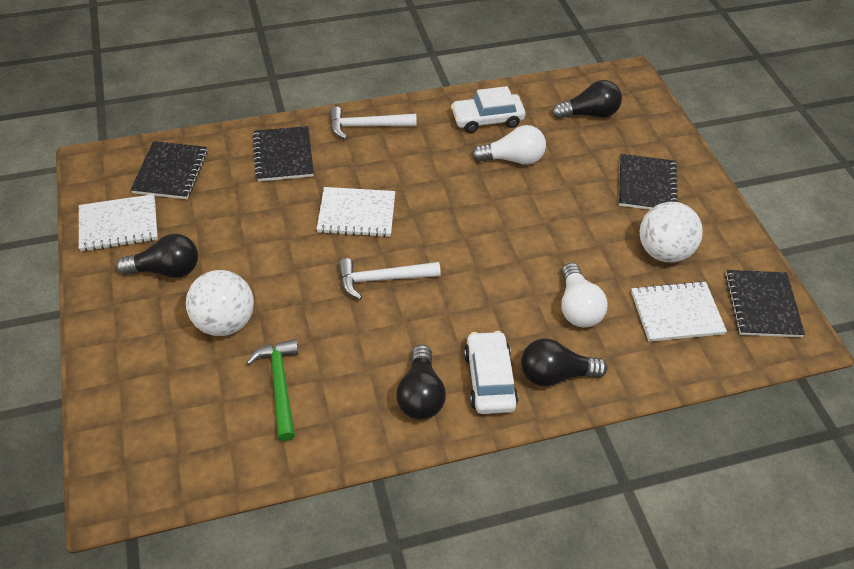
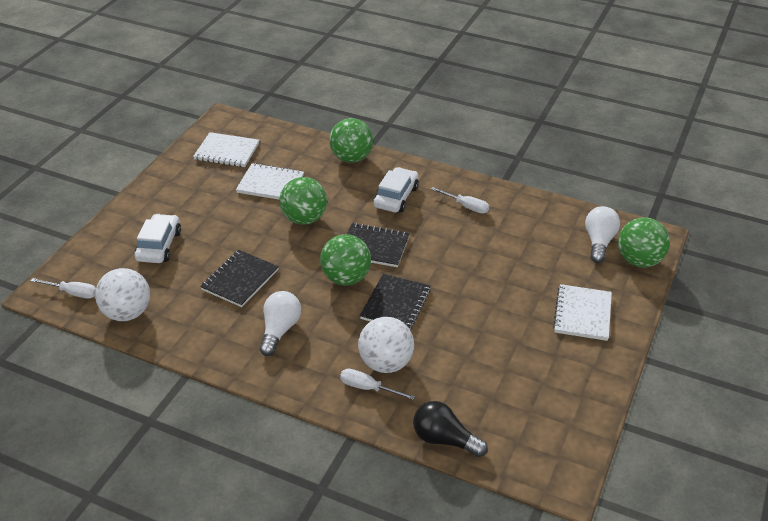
black light bulb: [116,234,198,278] [396,345,446,420] [521,338,608,387] [552,80,622,119] = 4 -> [413,401,488,457] = 1
black notebook: [130,141,208,199] [253,126,314,182] [619,154,678,210] [725,270,805,337] = 4 -> [200,250,279,307] [347,223,410,267] [360,274,431,329] = 3
green ball: none = 0 -> [279,177,327,225] [320,234,371,285] [329,118,373,163] [618,217,670,267] = 4
green hammer: [246,339,298,441] = 1 -> none = 0
white hammer: [330,106,417,139] [339,258,441,300] = 2 -> none = 0
white screwdriver: none = 0 -> [31,278,96,299] [340,369,415,400] [431,187,489,214] = 3

